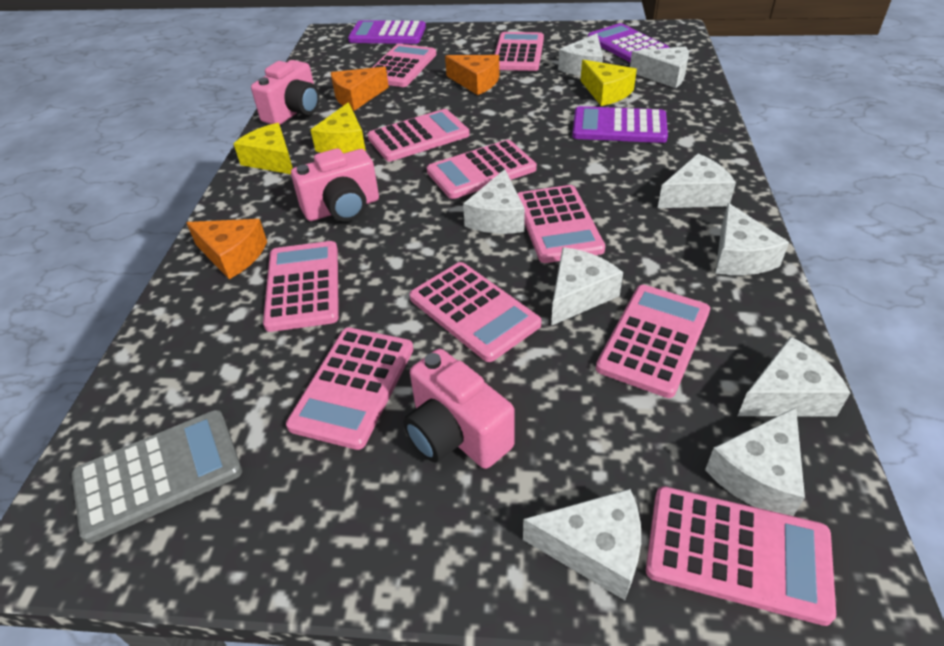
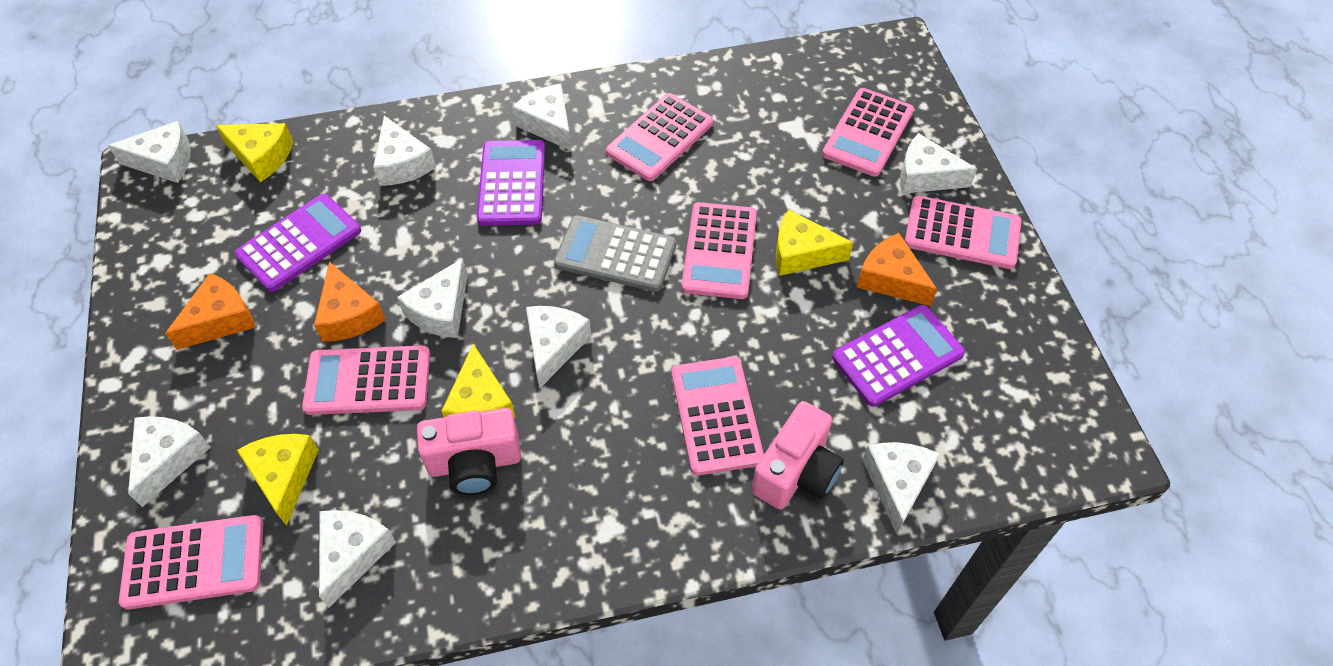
pink calculator: [263,241,339,332] [286,327,413,450] [368,109,470,161] [372,44,436,87] [409,262,541,362] [427,140,537,199] [494,32,544,71] [517,185,605,263] [596,285,710,398] [646,486,836,626] = 10 -> [119,515,263,610] [302,345,430,415] [606,93,713,181] [672,357,764,476] [681,202,757,299] [822,88,914,177] [905,195,1022,269] = 7
pink camera: [251,60,320,125] [291,148,379,222] [403,349,515,469] = 3 -> [417,408,521,495] [752,401,844,510] = 2
yellow cheese: [233,123,293,174] [311,102,366,153] [581,60,637,106] = 3 -> [216,123,293,182] [237,434,319,526] [441,344,516,418] [776,210,853,276] = 4

